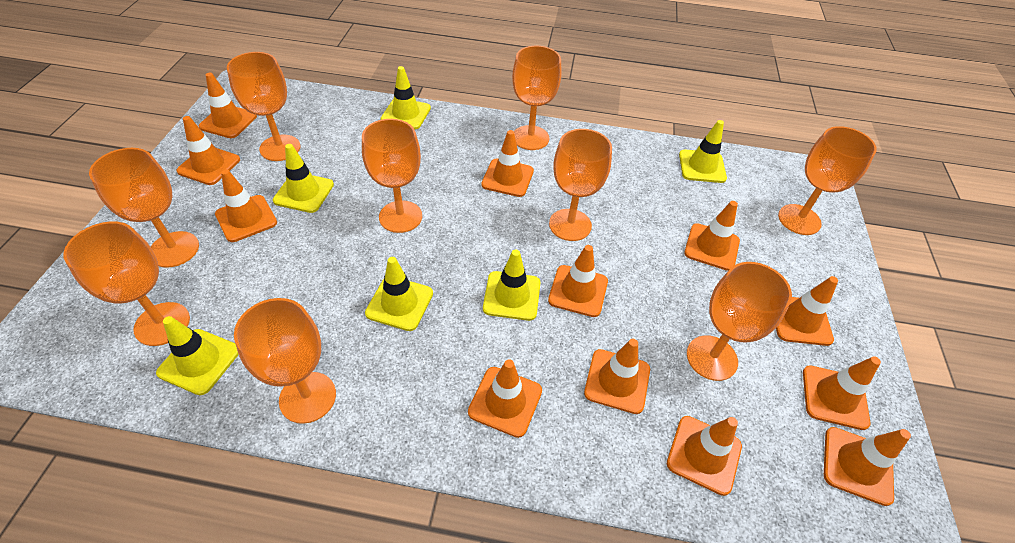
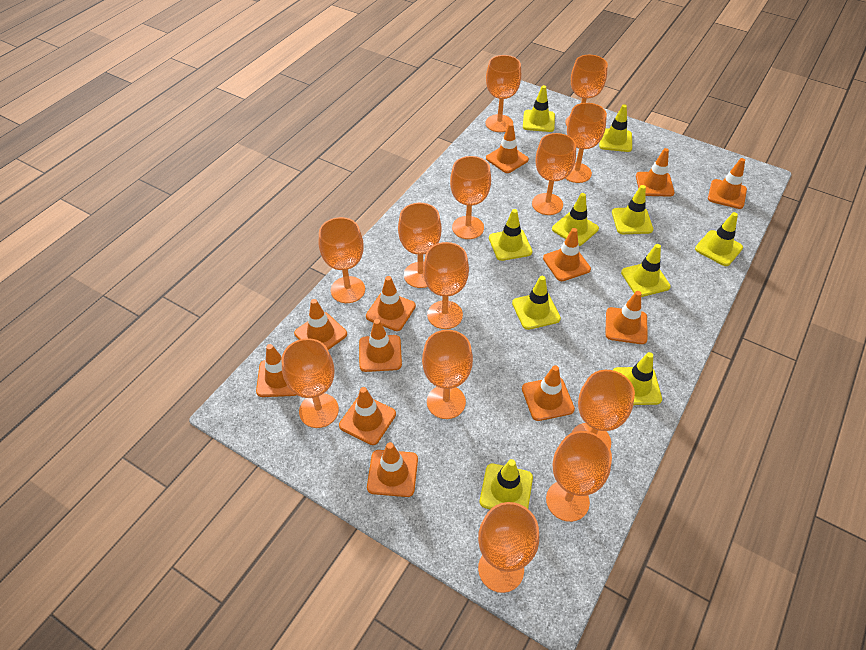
orange goblet: [63,221,190,346] [89,148,199,268] [227,52,300,161] [234,298,336,424] [362,119,422,233] [512,46,562,150] [549,129,612,241] [687,262,792,381] [778,126,877,235] = 9 -> [282,338,339,428] [319,217,365,303] [398,203,442,288] [422,330,473,419] [423,242,469,329] [450,156,491,239] [478,502,539,593] [485,55,521,132] [532,133,576,215] [546,431,612,522] [565,55,608,126] [565,103,607,183] [571,370,635,448] = 13
yellow traffic cone: [156,316,239,395] [273,144,334,213] [365,257,433,331] [381,66,431,129] [483,249,541,321] [679,120,727,183] = 6 -> [480,459,533,509] [489,209,533,261] [512,276,561,330] [523,85,555,132] [552,193,599,246] [599,104,632,152] [612,185,653,234] [613,352,662,405] [621,244,671,297] [695,212,743,266] = 10

